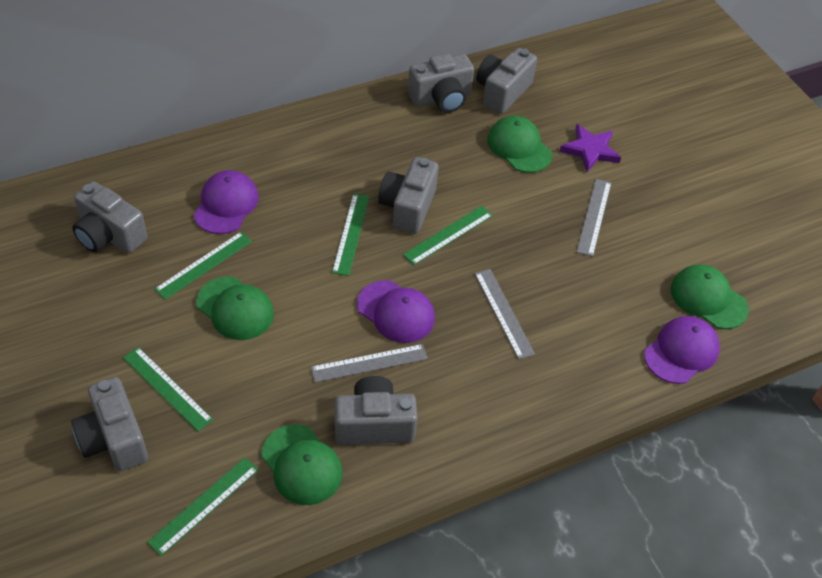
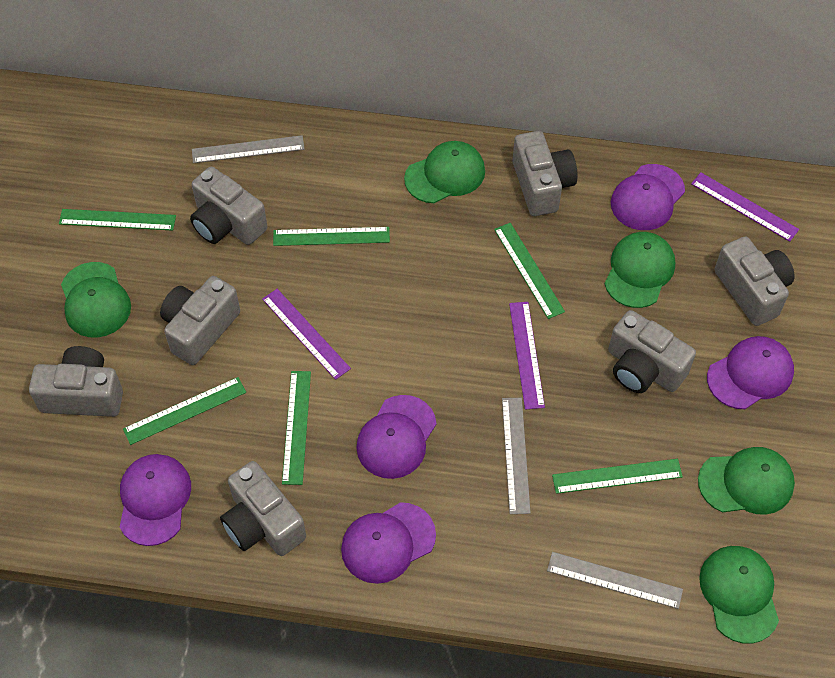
green cap: [196,277,274,340] [261,424,343,505] [487,116,552,173] [671,265,749,329] = 4 -> [61,262,131,337] [404,141,485,203] [605,232,675,308] [698,447,795,515] [699,546,779,644] = 5
green ruler: [123,347,213,432] [147,457,259,556] [154,232,252,300] [332,193,369,276] [403,206,493,265] = 5 -> [59,209,176,231] [123,377,246,445] [273,227,390,246] [282,371,311,485] [494,223,565,319] [552,459,683,494] = 6
grey camera: [71,377,148,471] [72,181,147,253] [335,376,417,445] [378,157,439,234] [408,54,474,113] [476,48,537,114] = 6 -> [29,346,123,417] [160,276,240,365] [190,167,268,245] [220,461,306,556] [512,131,578,216] [608,310,696,393] [715,236,794,326] = 7
purple cap: [194,170,259,234] [357,280,435,343] [644,316,720,384] = 3 -> [120,454,191,546] [341,502,436,584] [356,395,436,479] [611,164,685,230] [707,336,794,409] = 5
purple ruler: none = 0 -> [262,289,351,380] [509,302,545,410] [691,172,799,242] = 3
purple star: [559,124,621,172] = 1 -> none = 0

